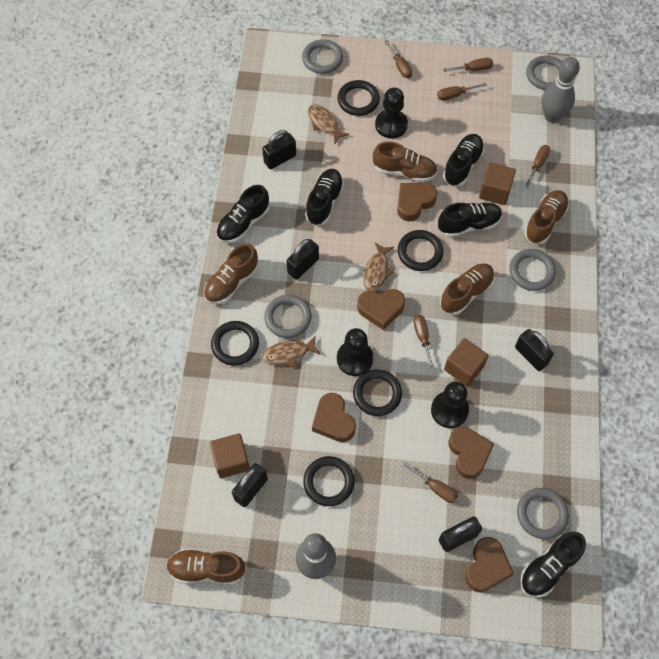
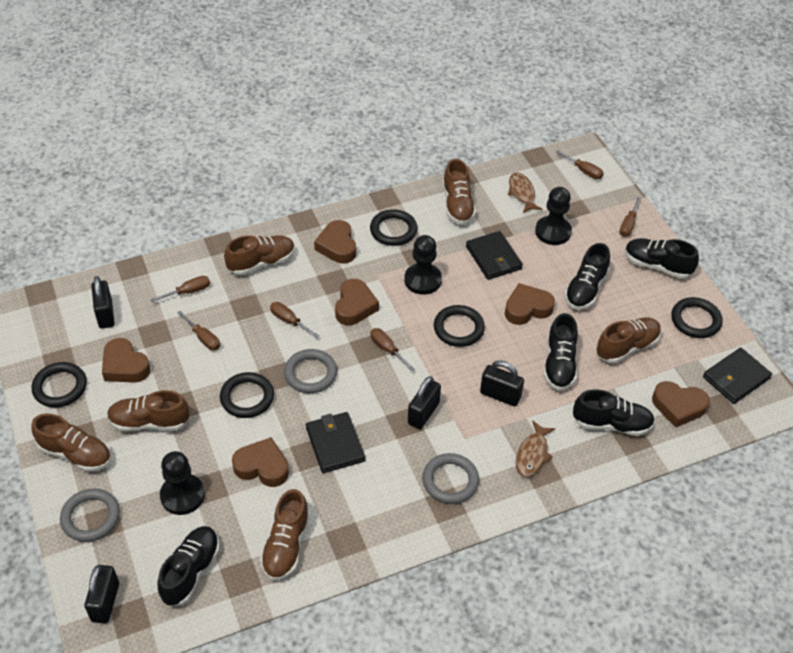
black padlock: [232,463,268,507] [262,130,296,169] [286,239,319,280] [439,517,482,552] [515,329,554,371] = 5 -> [84,565,119,624] [91,276,114,329] [408,376,441,429] [480,361,524,406] = 4
black wallet: none = 0 -> [306,412,365,473] [466,231,523,280] [703,348,772,404] = 3
brown cube: [210,433,250,478] [444,338,489,387] [479,163,516,205] = 3 -> none = 0
brown fish: [262,335,321,368] [308,105,350,144] [363,242,394,291] = 3 -> [508,172,542,213] [516,420,556,477] = 2
brown heart: [312,393,356,442] [357,289,405,330] [397,183,437,221] [448,427,494,479] [465,537,514,592] = 5 -> [102,338,150,383] [232,437,289,487] [314,220,356,264] [335,279,379,325] [505,283,555,325] [652,381,710,427] = 6
brown shoe: [166,549,245,584] [204,244,259,304] [373,141,437,182] [440,263,494,315] [524,190,569,244] = 5 -> [31,413,111,472] [107,390,189,431] [224,235,295,275] [260,489,310,581] [443,159,476,225] [596,318,661,363] = 6
grey bowling pin: [296,533,336,579] [542,57,580,123] = 2 -> none = 0
grey ring: [264,295,312,338] [302,39,343,74] [509,249,556,291] [517,488,569,539] [526,56,562,90] = 5 -> [60,488,120,542] [284,349,337,393] [422,453,479,504] = 3

